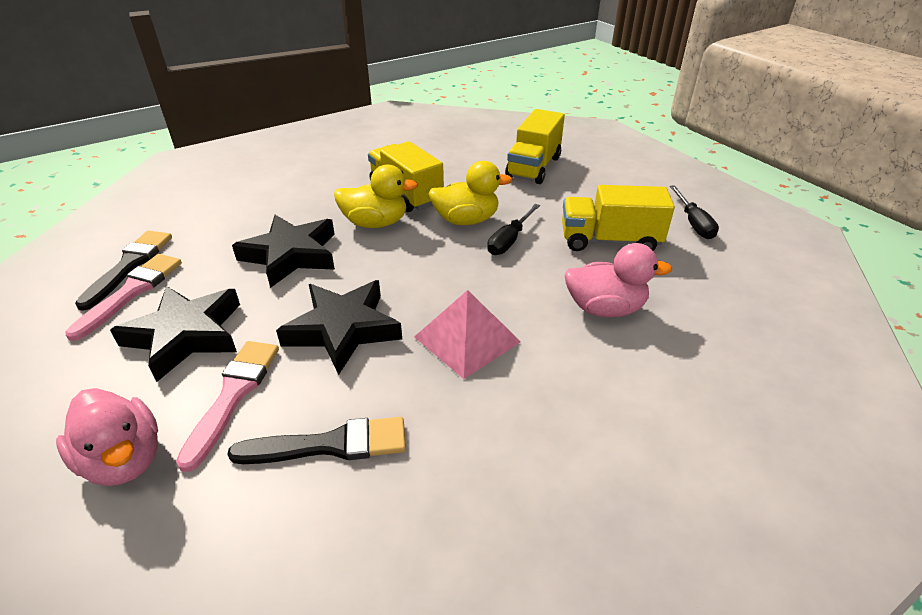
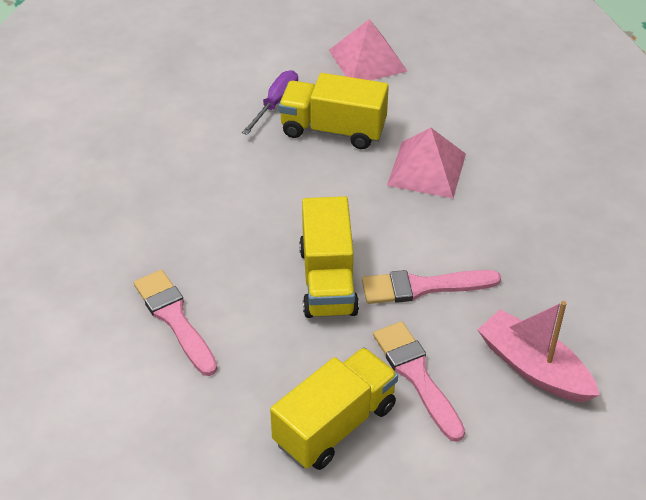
black brush: [75,231,172,311] [227,417,406,464] = 2 -> none = 0
black screwdriver: [487,204,540,255] [670,185,719,239] = 2 -> none = 0
black star: [110,286,240,382] [232,215,335,288] [276,280,402,375] = 3 -> none = 0
pink boat: none = 0 -> [478,301,599,402] = 1
pink brush: [65,254,182,341] [176,341,279,472] = 2 -> [134,270,218,376] [362,270,501,304] [373,321,465,442] = 3
pink duck: [56,388,158,486] [564,243,672,317] = 2 -> none = 0
pink pyramid: [414,290,521,379] = 1 -> [329,19,407,80] [387,128,466,198] = 2
purple screwdriver: none = 0 -> [242,70,298,135] = 1
yellow duck: [334,165,418,228] [428,161,512,225] = 2 -> none = 0

